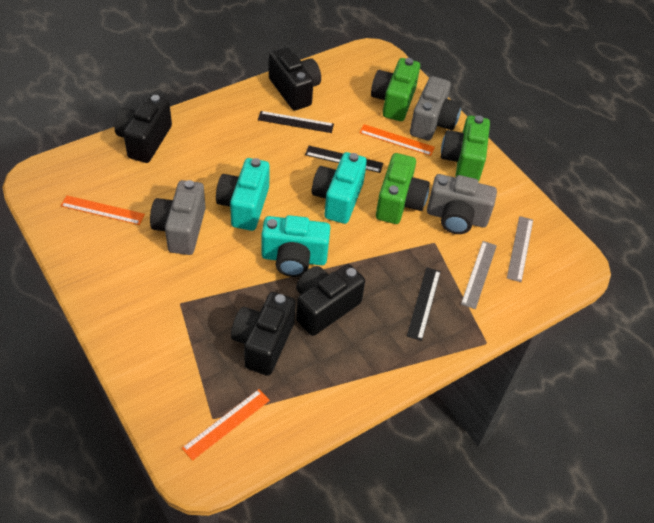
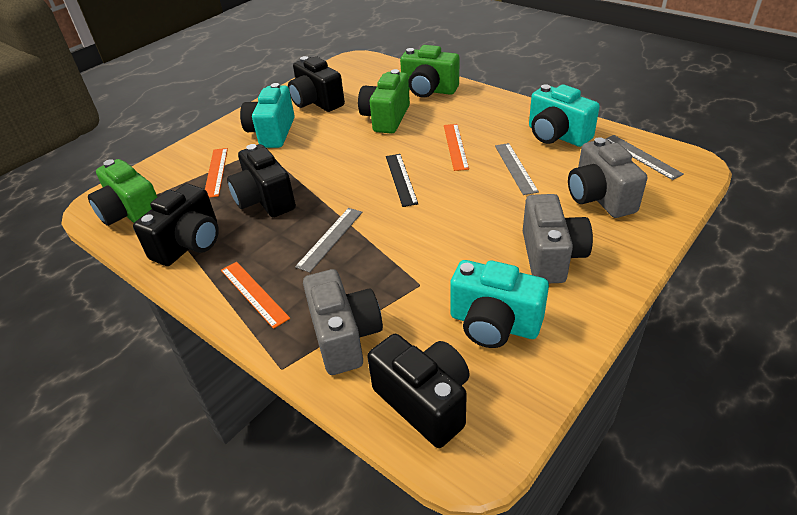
black ruler: [258,111,334,133] [305,146,383,173] [407,267,441,341] = 3 -> [386,154,418,207] = 1
grey ruler: [461,241,497,309] [507,216,533,282] = 2 -> [295,208,362,273] [495,143,539,195] [606,135,684,180] = 3

